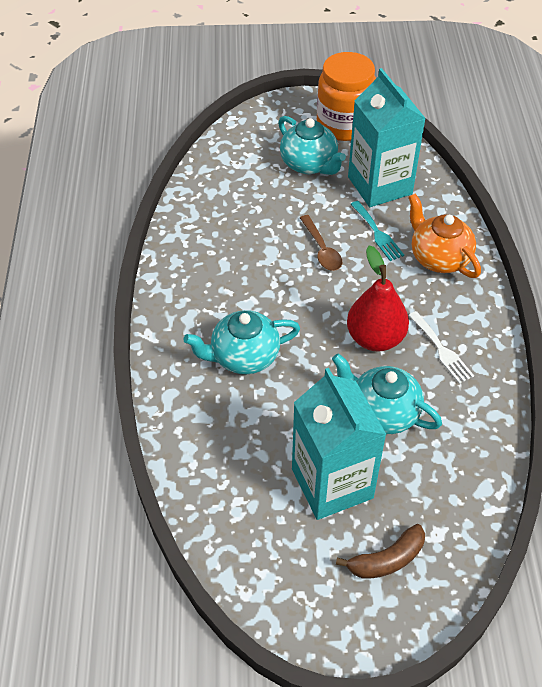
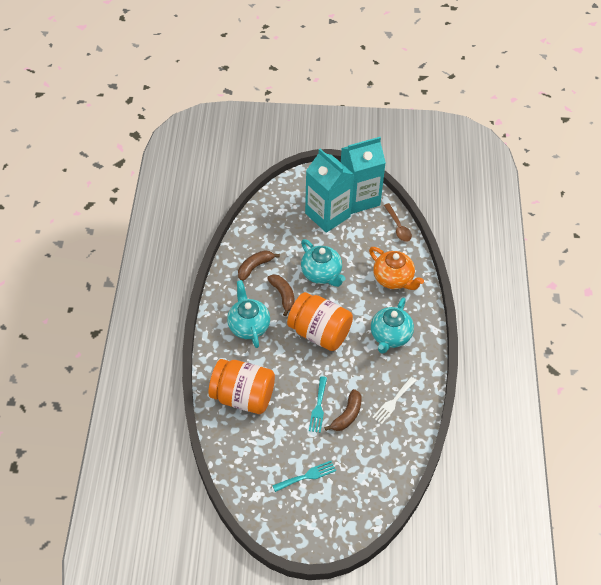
brown banana: [336,524,425,579] = 1 -> [238,250,280,281] [267,274,294,316] [324,389,362,431] = 3
orange jar: [317,52,376,141] = 1 -> [209,359,275,414] [287,292,353,351] = 2
red pear: [347,245,409,352] = 1 -> none = 0
turquoise fork: [351,201,404,261] = 1 -> [272,461,336,492] [309,376,327,433] = 2

